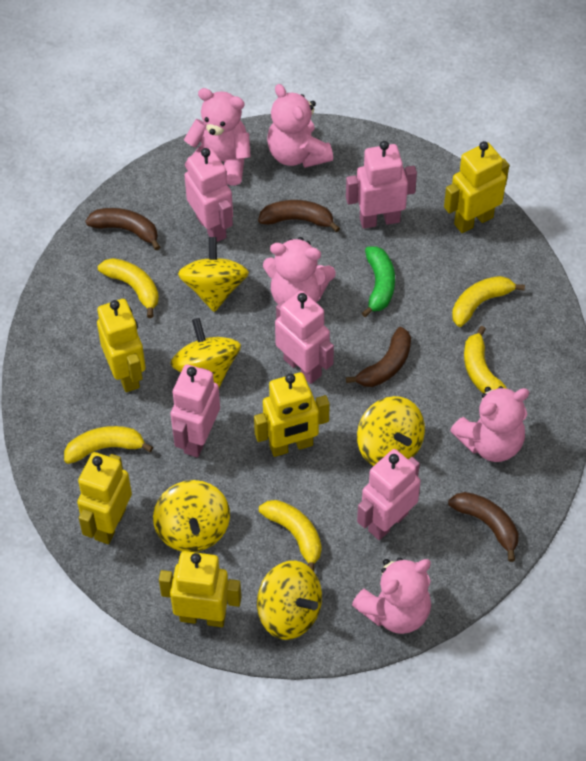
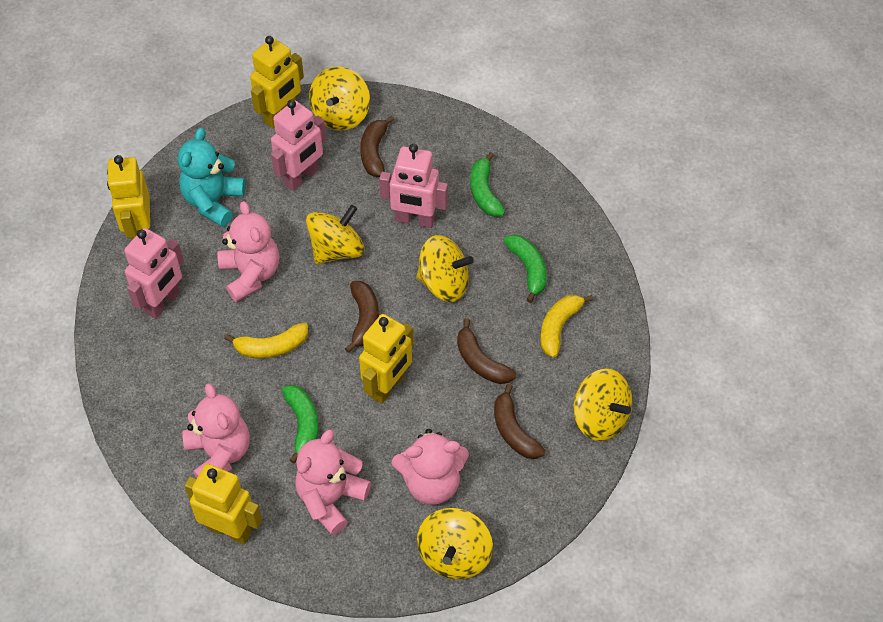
green banana: [362,247,395,317] = 1 -> [282,385,319,464] [470,152,505,217] [504,234,547,303] = 3
pink robot: [171,364,220,457] [185,148,233,242] [275,291,334,384] [346,141,417,229] [357,449,421,540] = 5 -> [124,228,184,319] [271,100,327,191] [379,144,448,228] = 3
pink teddy bear: [184,88,251,186] [263,237,336,304] [267,84,333,168] [352,558,431,634] [450,386,529,462] = 5 -> [182,383,250,478] [218,201,279,302] [295,429,371,535] [392,429,469,505] = 4
turquoise teddy bear: none = 0 -> [178,127,245,227] = 1
yellow banana: [64,426,153,464] [98,258,159,318] [259,500,322,571] [452,276,525,327] [464,326,507,393] = 5 -> [225,323,308,358] [540,295,593,357] = 2
yellow robot: [77,452,132,544] [97,299,146,392] [159,551,241,627] [254,373,330,457] [444,141,509,233] = 5 -> [107,155,150,240] [185,464,262,544] [250,36,304,128] [359,314,414,404] = 4

